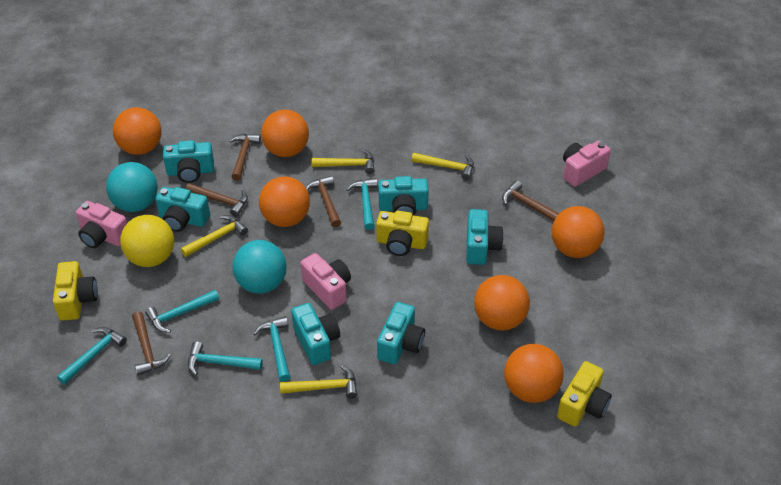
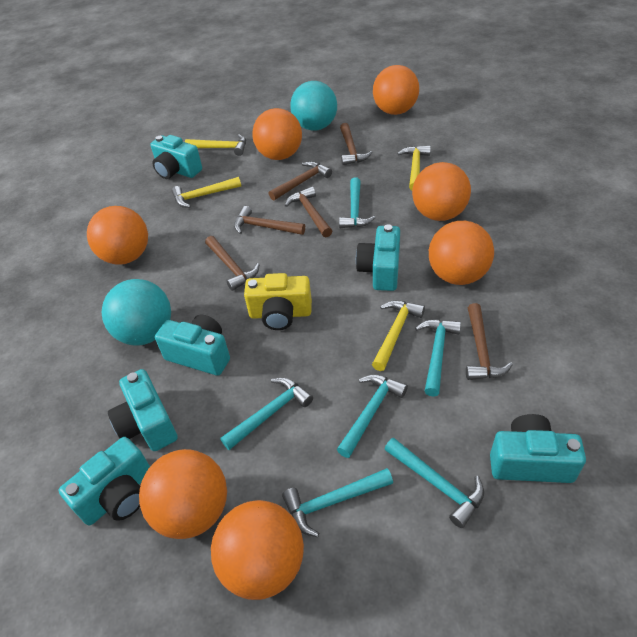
brown hammer: [132,311,171,376] [186,183,248,217] [229,134,261,181] [306,175,341,227] [502,180,559,221] = 5 -> [205,236,260,291] [234,206,305,235] [269,161,332,201] [285,187,332,237] [340,123,372,165] [466,303,513,380] = 6
orange ball: [113,107,162,155] [259,176,310,227] [261,109,309,157] [474,275,530,331] [504,344,564,403] [552,206,605,258] = 6 -> [87,206,148,265] [139,449,227,539] [211,500,304,600] [252,108,302,160] [373,65,419,115] [412,162,471,221] [429,221,494,285] = 7
pink camera: [76,201,127,248] [301,253,351,310] [563,141,611,187] = 3 -> none = 0
turquoise hammer: [57,327,127,385] [145,290,219,333] [188,341,263,375] [253,316,290,382] [346,178,378,230] = 5 -> [220,378,313,450] [282,468,393,537] [337,374,408,458] [339,177,376,228] [385,437,484,528] [415,319,461,397] = 6
yellow ball: [120,215,174,267] = 1 -> none = 0
yellow camera: [53,261,98,321] [376,211,429,256] [557,361,612,426] = 3 -> [244,273,312,330] = 1

